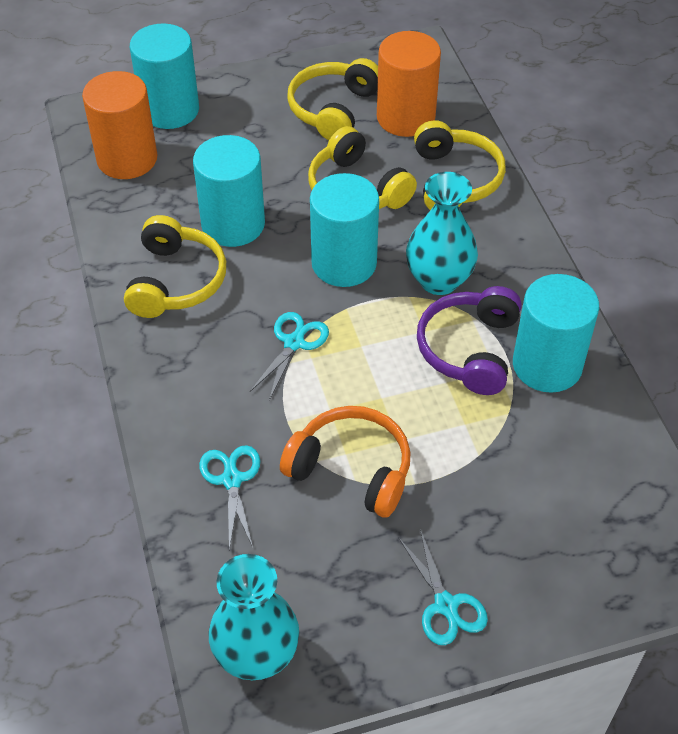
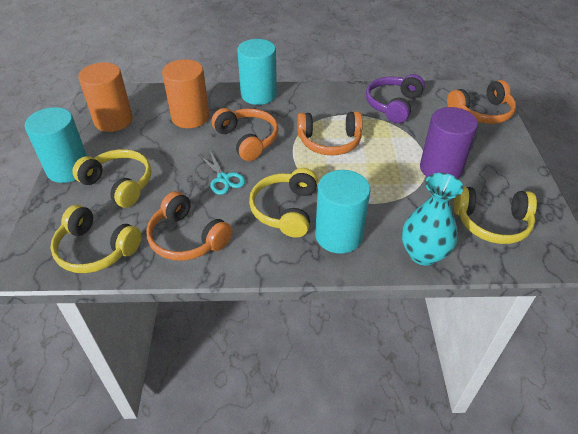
orange headphones: [280,406,410,518] = 1 -> [146,191,232,261] [211,108,279,161] [297,112,363,155] [447,80,516,124] = 4
purple cylinder: none = 0 -> [420,107,478,179] = 1
turquoise cylinder: [130,23,199,129] [193,135,265,247] [310,173,379,287] [513,274,599,393] = 4 -> [25,107,87,183] [237,39,277,105] [315,170,370,254] = 3
turquoise scissors: [199,445,260,550] [250,312,329,400] [399,529,488,645] = 3 -> [198,151,245,195] = 1
turquoise vase: [209,554,299,680] [406,172,478,295] = 2 -> [402,173,463,266] = 1

